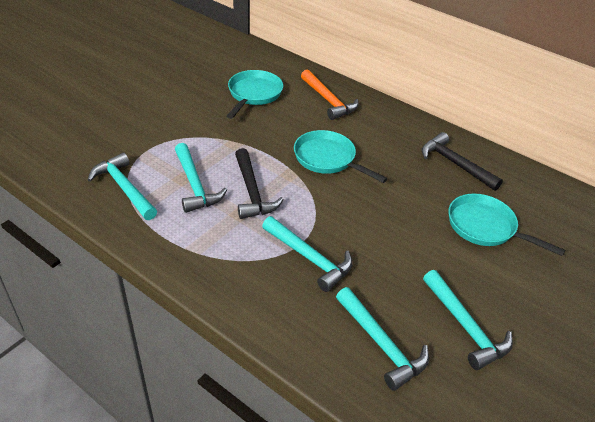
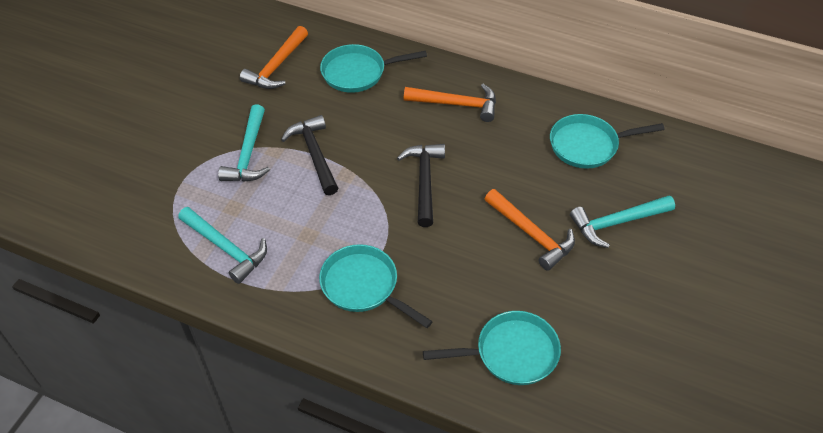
orange hammer: [301,69,359,120] = 1 -> [240,26,308,89] [404,84,496,122] [485,189,575,271] = 3
turquoise hammer: [88,152,157,220] [175,143,227,213] [262,216,353,292] [336,287,429,391] [423,270,513,370] = 5 -> [178,207,267,284] [218,104,270,182] [570,196,675,248] = 3
turquoise pan: [227,70,283,119] [294,130,388,183] [448,194,565,256] = 3 -> [319,244,433,328] [320,44,427,93] [423,311,561,385] [550,114,665,169] = 4

